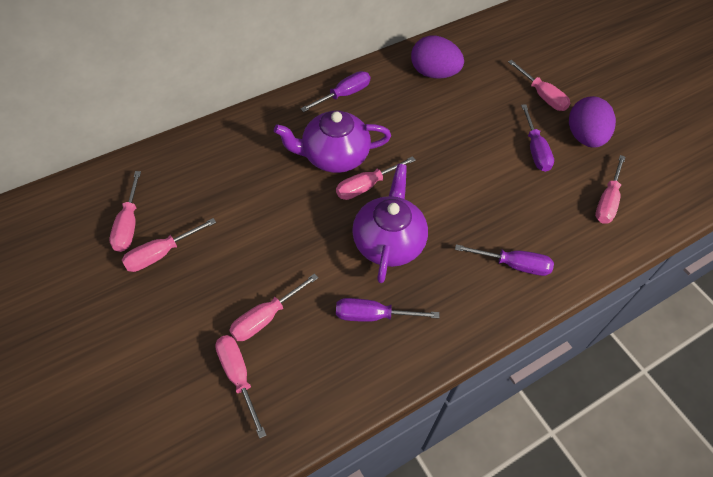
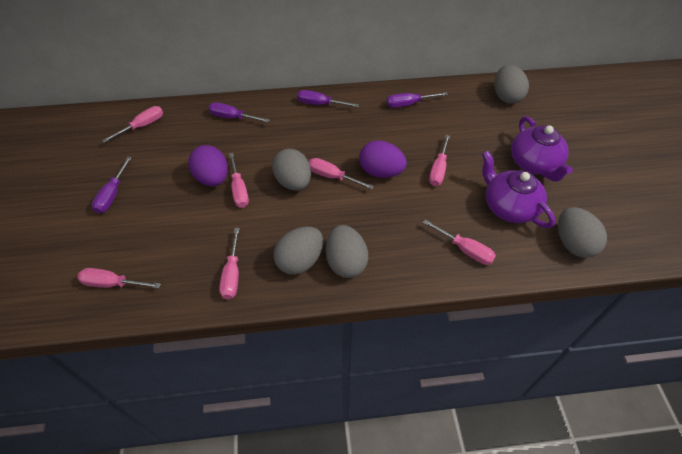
grey egg: none = 0 -> [272,149,311,191] [274,226,323,275] [326,225,368,278] [494,65,529,104] [558,207,607,258] = 5

